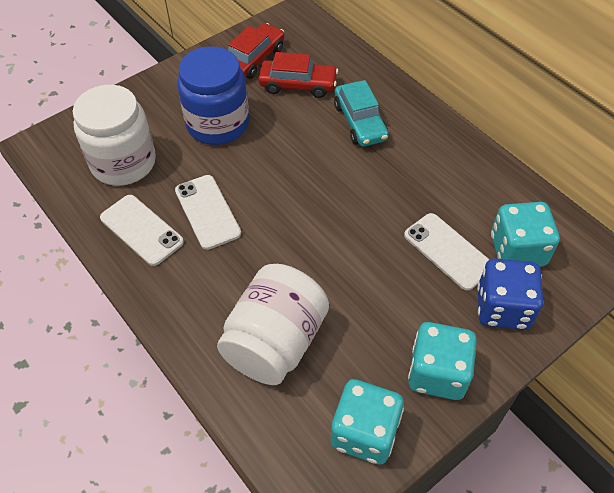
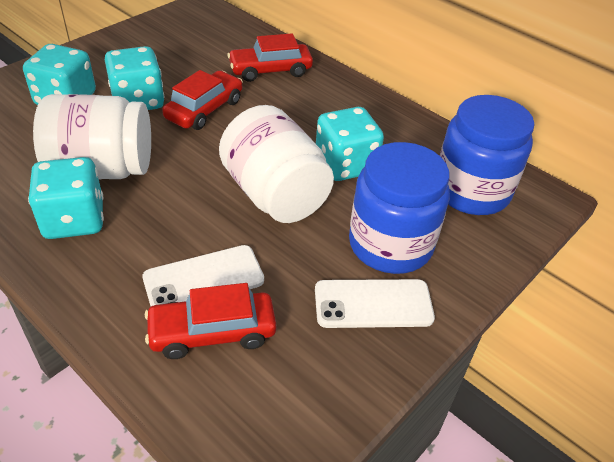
blue dice: [477,258,543,330] = 1 -> none = 0
blue jar: [177,46,249,145] = 1 -> [349,142,450,274] [440,95,535,215] = 2
red car: [228,23,284,79] [258,52,338,98] = 2 -> [145,283,276,359] [162,70,243,130] [227,33,313,82] = 3
turquoise car: [334,80,389,147] = 1 -> none = 0
turquoise dice: [331,379,404,464] [408,322,477,400] [491,202,560,267] = 3 -> [23,44,96,105] [28,157,104,239] [105,46,164,110] [316,107,384,181] = 4
white phone: [100,195,184,266] [175,175,241,250] [404,213,490,291] = 3 -> [143,245,264,306] [315,279,435,328] = 2

